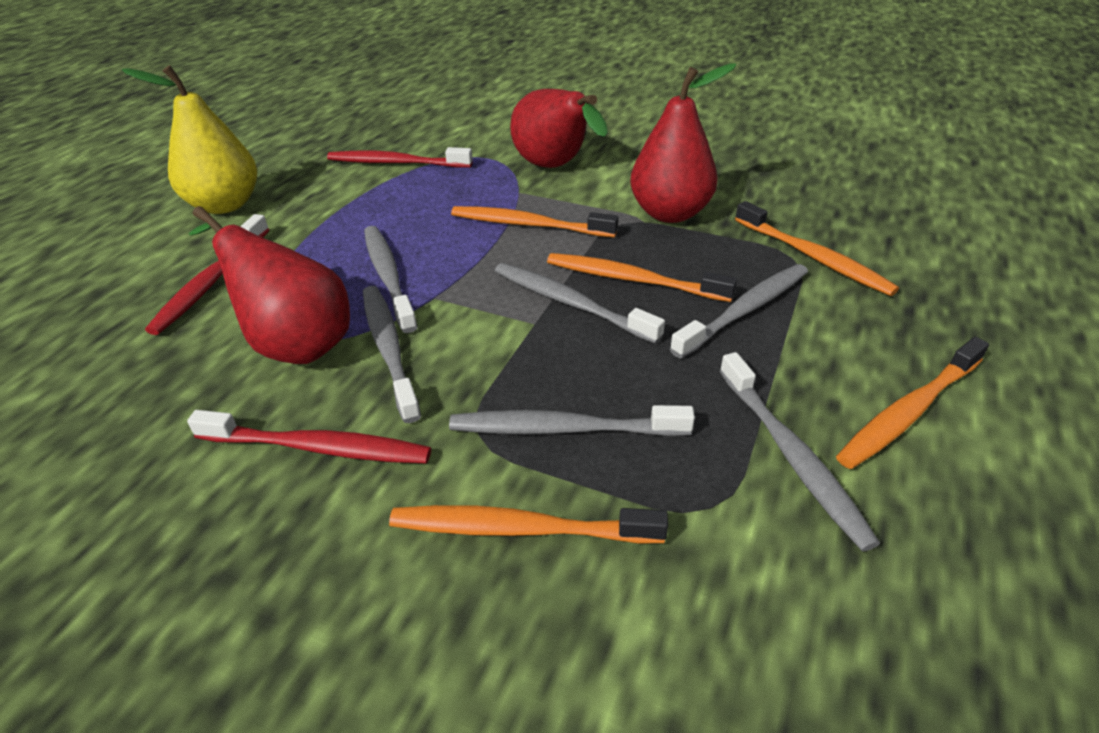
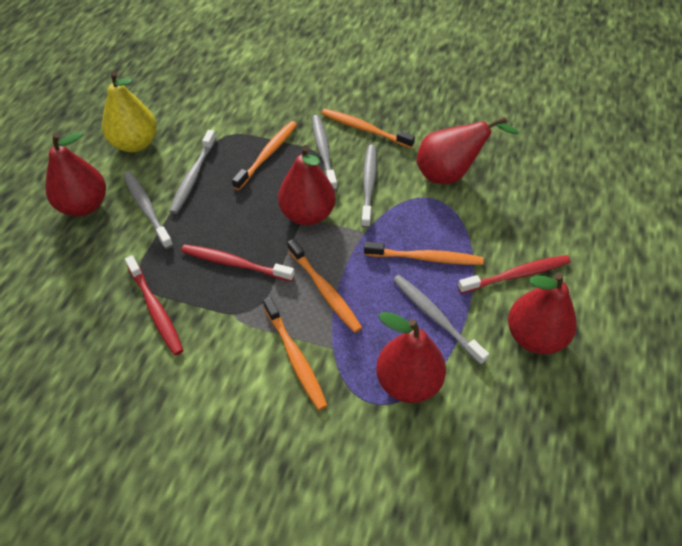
grey toothbrush: [363,286,421,423] [364,226,418,333] [449,405,695,436] [495,263,665,344] [670,264,808,358] [719,352,880,552] = 6 -> [123,172,173,249] [169,130,216,214] [312,115,337,191] [361,145,377,228] [393,275,489,365] = 5
red pear: [189,206,350,364] [510,89,608,168] [630,63,736,223] = 3 -> [45,132,106,216] [278,145,335,225] [376,312,446,403] [417,117,519,184] [508,272,577,354] = 5

